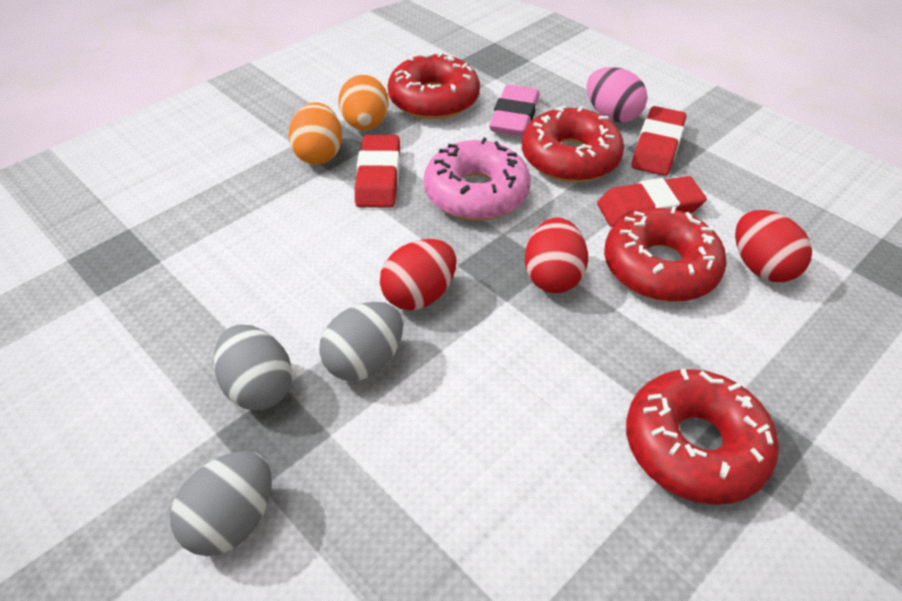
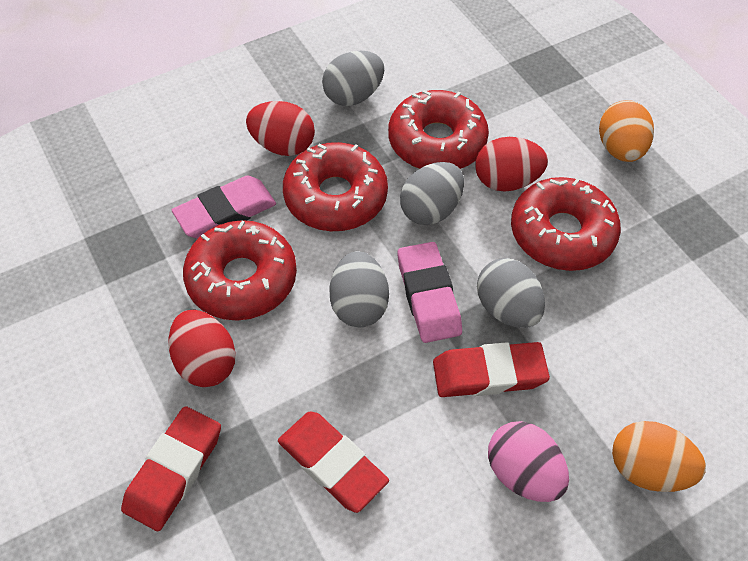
grey egg: [170,451,272,556] [214,324,292,410] [319,302,403,381] = 3 -> [322,51,384,106] [329,251,389,327] [400,162,464,225] [477,258,545,328] = 4
pink donut: [423,137,531,221] = 1 -> none = 0
pink eraser: [489,85,539,136] = 1 -> [172,175,276,239] [397,242,462,343] = 2

